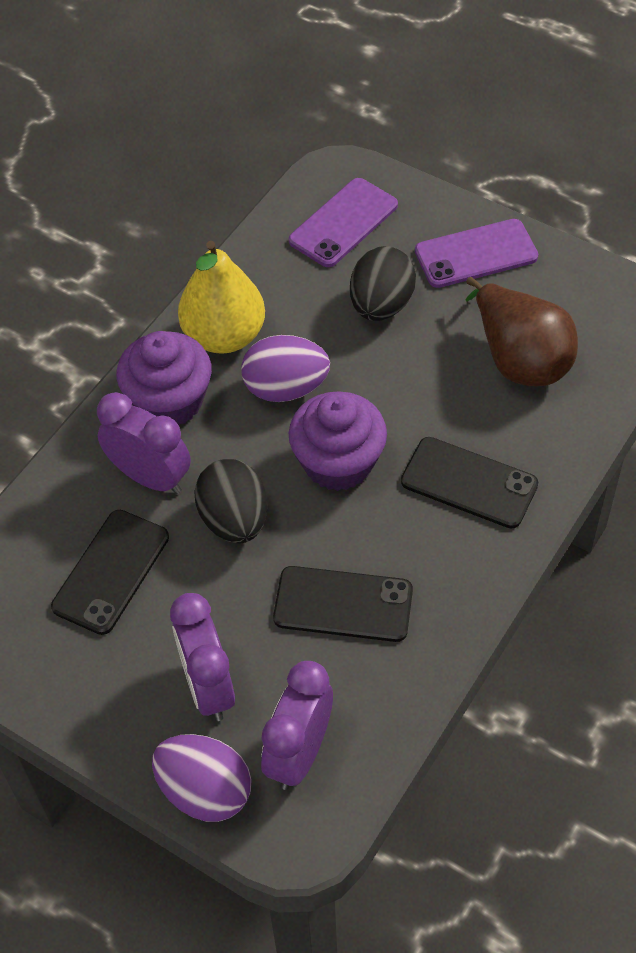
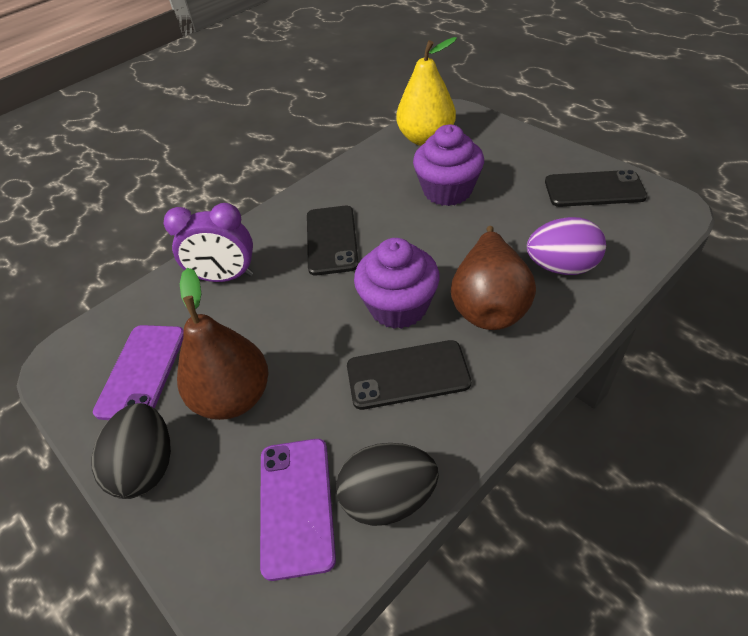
brown pear: [465,277,578,386] = 1 -> [177,267,269,420] [451,226,536,330] = 2
purple clock: [97,392,191,494] [170,593,235,721] [261,661,333,790] = 3 -> [164,203,253,282] = 1
purple egg: [152,734,252,822] [241,335,330,402] = 2 -> [527,217,606,275] = 1

